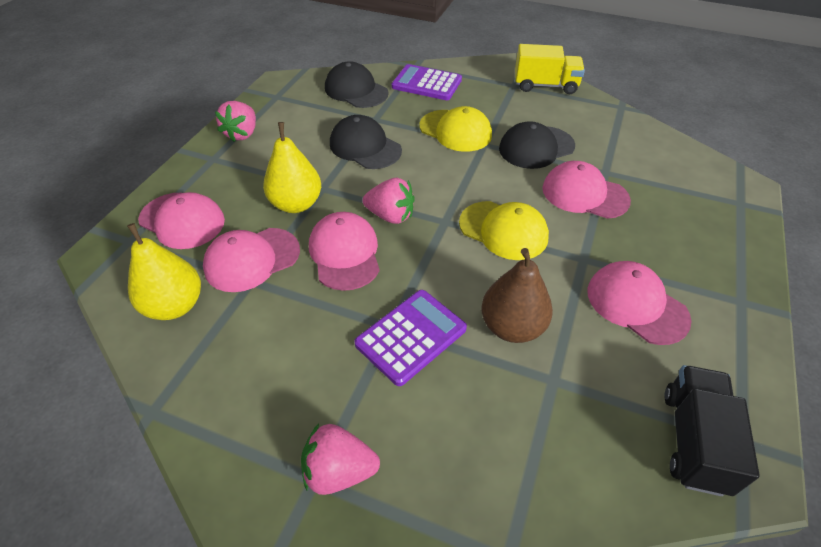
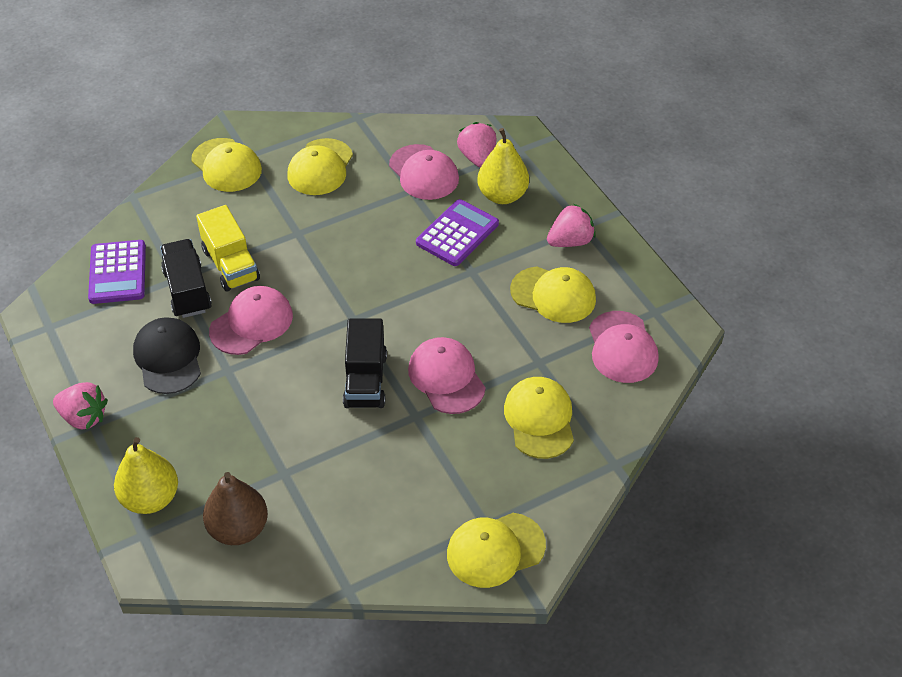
black cap: [325,61,389,108] [330,115,402,169] [499,121,575,169] = 3 -> [133,317,201,394] = 1
black truck: [665,365,760,496] = 1 -> [160,239,212,318] [343,318,387,408] = 2
pink cap: [138,192,225,249] [203,228,300,292] [309,212,380,291] [542,161,631,219] [587,261,692,345] = 5 -> [209,286,293,355] [389,144,459,200] [408,337,486,414] [589,311,659,383] = 4
yellow cap: [419,106,492,152] [459,201,549,260] = 2 -> [191,138,262,192] [287,138,353,195] [447,513,546,588] [504,377,574,459] [510,266,596,323] = 5

